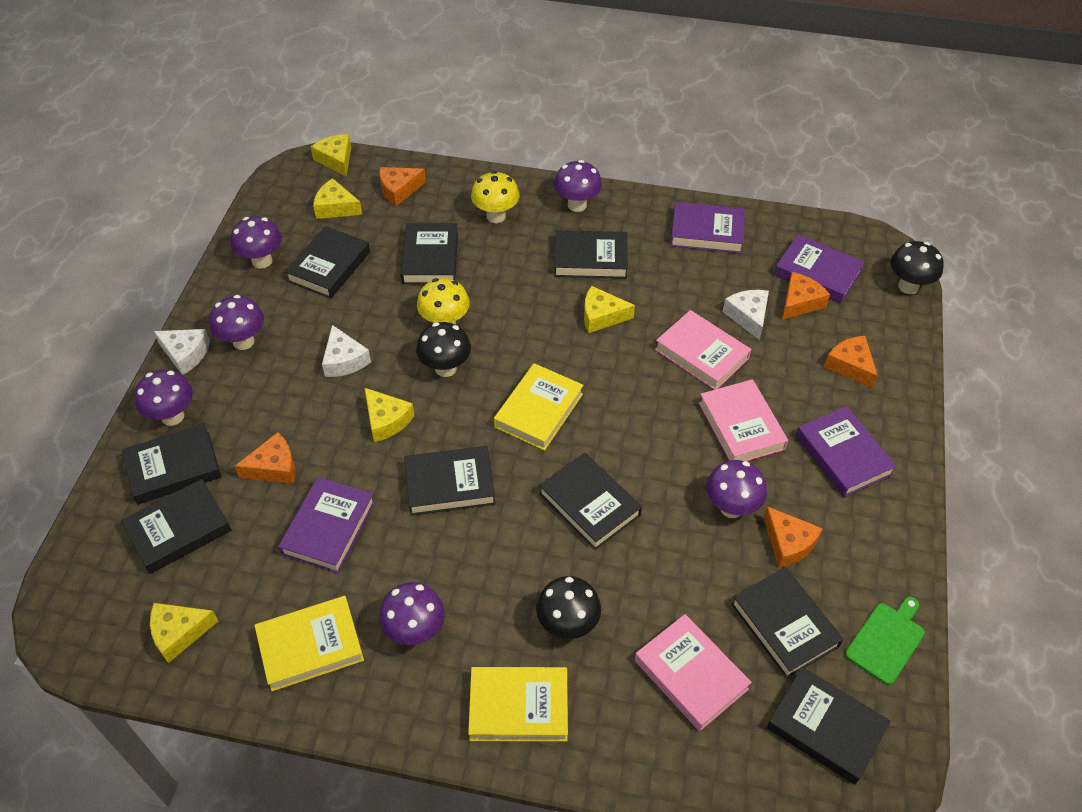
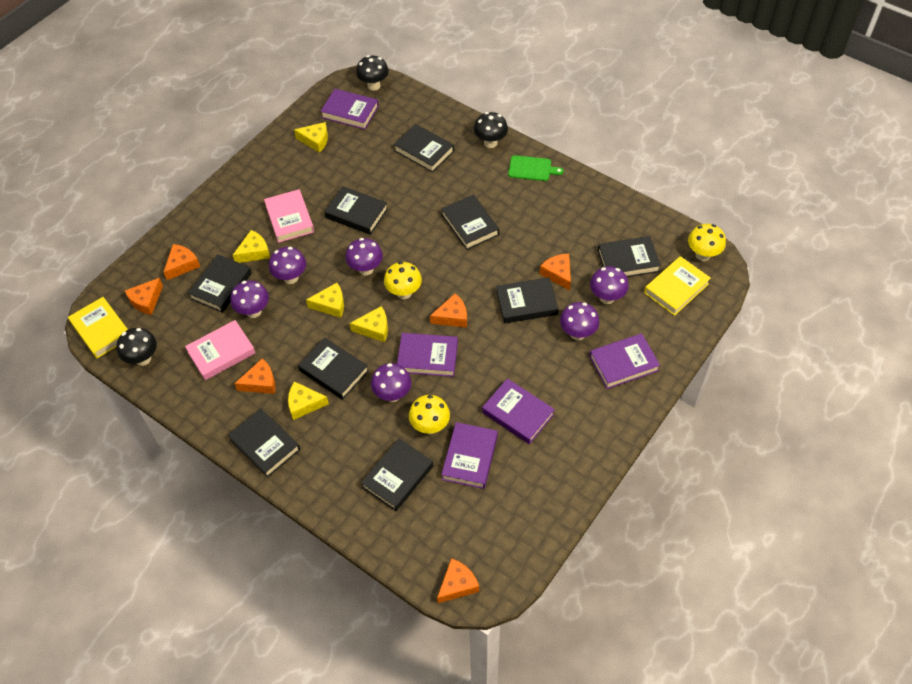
orange cheese: [235,432,295,484] [379,167,426,206] [763,506,823,568] [782,272,830,320] [824,336,878,388] = 5 -> [125,278,163,315] [164,244,200,280] [234,358,276,394] [430,293,467,328] [437,558,479,603] [540,254,571,290] = 6
pink book: [635,614,752,731] [655,310,751,390] [699,379,788,461] = 3 -> [185,320,255,380] [264,189,314,243] = 2
purple book: [278,477,375,573] [670,202,745,253] [774,234,865,303] [796,406,897,497] = 4 -> [320,89,379,129] [397,333,458,377] [441,422,498,489] [482,378,555,444] [589,333,660,389] = 5
white cheese: [154,329,210,375] [322,325,371,377] [723,290,769,340] = 3 -> none = 0
yellow book: [254,596,364,691] [468,667,568,742] [494,363,584,451] = 3 -> [68,297,128,358] [644,256,711,316] = 2
yellow mushroom: [417,278,470,325] [471,171,519,223] = 2 -> [384,261,422,299] [409,395,450,434] [688,224,726,261] = 3

